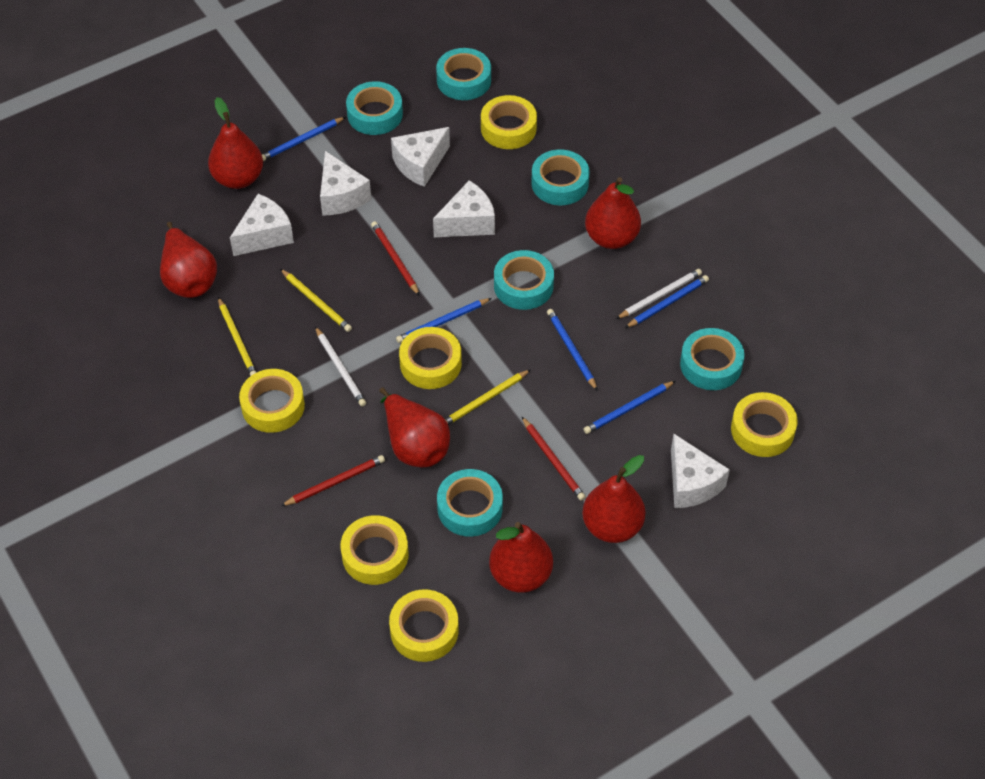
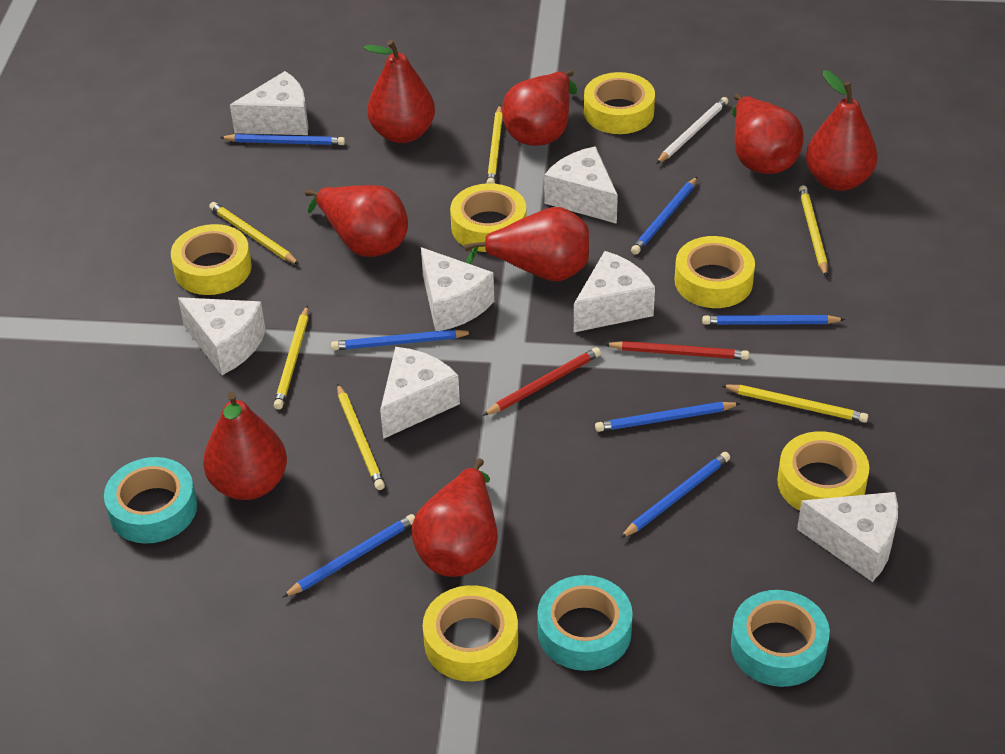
blue pencil: [262,117,345,161] [396,298,491,343] [547,309,598,391] [584,381,675,434] [625,275,709,328] = 5 -> [220,134,345,145] [283,514,415,597] [331,329,474,350] [595,402,741,432] [620,452,730,538] [631,177,697,255] [702,315,846,325] = 7
red pear: [160,222,217,298] [208,97,263,189] [379,387,450,468] [489,522,553,593] [582,455,645,543] [585,177,641,249] = 6 -> [203,392,287,500] [305,185,408,257] [364,40,435,143] [412,458,498,577] [464,207,589,281] [502,70,577,146] [732,94,804,174] [806,70,878,191] = 8
red pencil: [281,455,385,506] [371,221,419,295] [522,417,585,501] = 3 -> [482,347,601,416] [604,341,749,360] = 2
turquoise tape: [346,81,403,135] [436,48,491,100] [437,469,503,537] [494,250,554,310] [531,149,589,205] [680,328,744,390] = 6 -> [104,457,197,544] [537,575,633,671] [731,590,830,687] = 3
white cheese: [230,194,294,256] [320,151,371,216] [391,127,450,187] [433,180,495,237] [671,434,730,508] = 5 -> [178,297,266,375] [230,71,308,135] [380,347,460,439] [421,247,494,331] [544,146,618,224] [574,251,655,332] [797,492,898,582] = 7
white pencil: [315,327,366,407] [616,269,702,319] = 2 -> [656,97,728,164] = 1
yellow pencil: [218,297,257,376] [280,269,352,332] [445,369,531,425] = 3 -> [209,202,300,265] [274,305,308,410] [337,383,385,490] [487,105,503,184] [721,384,868,423] [799,185,828,277] = 6

